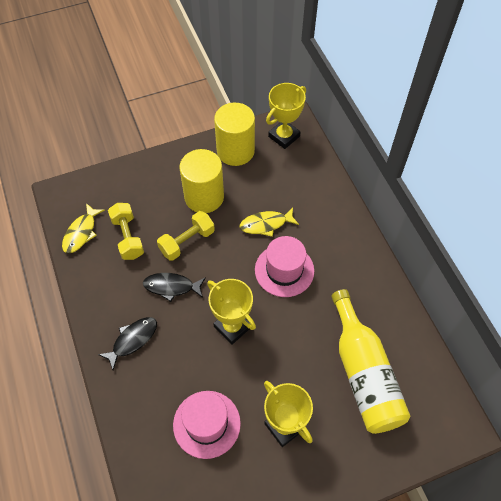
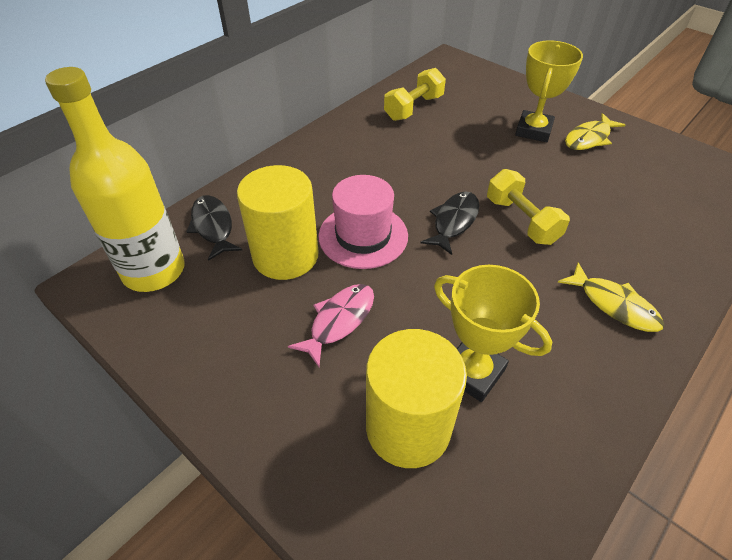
pink fish: none = 0 -> [288,284,374,367] = 1
pink hat: [173,391,241,459] [255,236,314,297] = 2 -> [318,175,408,269] = 1
yellow trophy: [207,279,256,345] [264,381,313,447] [266,83,306,149] = 3 -> [434,265,552,402] [515,40,583,142] = 2

